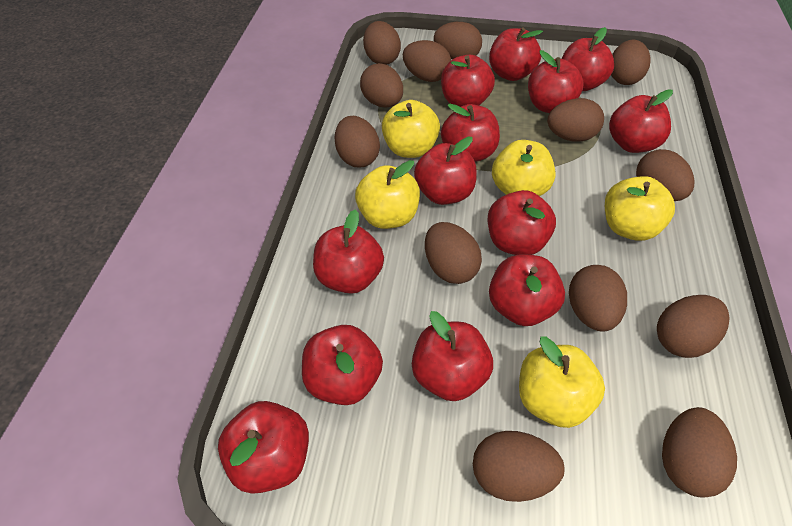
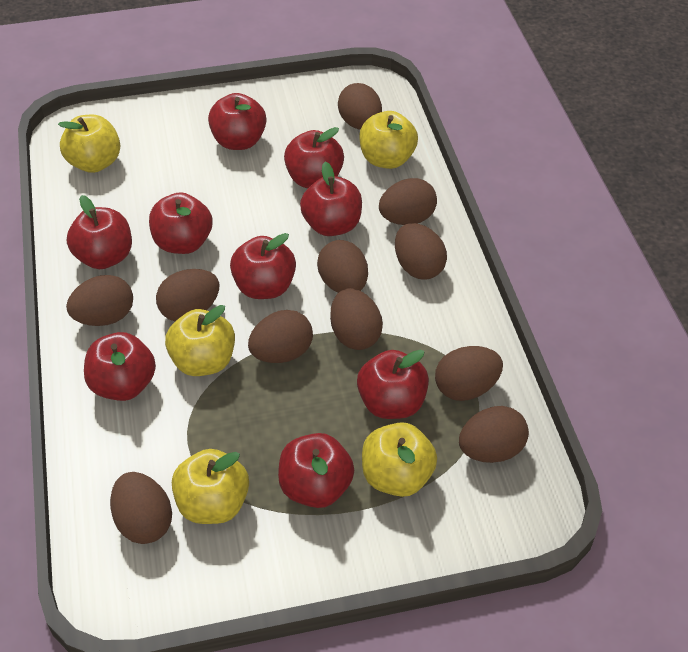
brown egg: [335,116,380,167] [360,63,403,108] [363,21,401,65] [403,40,451,82] [425,222,482,284] [434,22,482,59] [473,431,565,502] [547,98,604,141] [569,265,627,332] [611,40,651,85] [636,149,695,201] [657,295,730,358] [662,407,737,498] = 13 -> [66,275,133,326] [110,472,172,544] [156,269,219,321] [248,310,313,363] [317,240,368,293] [330,288,383,350] [338,83,382,129] [379,178,437,225] [395,223,447,279] [435,346,503,401] [459,406,529,463] = 11
red apple: [218,401,309,494] [302,325,383,405] [313,209,384,294] [412,311,493,401] [414,137,477,205] [441,55,495,107] [441,104,500,162] [488,190,556,255] [489,28,543,81] [489,254,565,326] [528,50,583,113] [562,27,614,91] [609,89,673,153] = 13 -> [67,195,132,269] [84,332,156,401] [149,192,213,254] [208,93,266,150] [230,233,296,299] [278,433,354,508] [284,127,344,188] [300,162,362,236] [357,350,429,419] = 9

